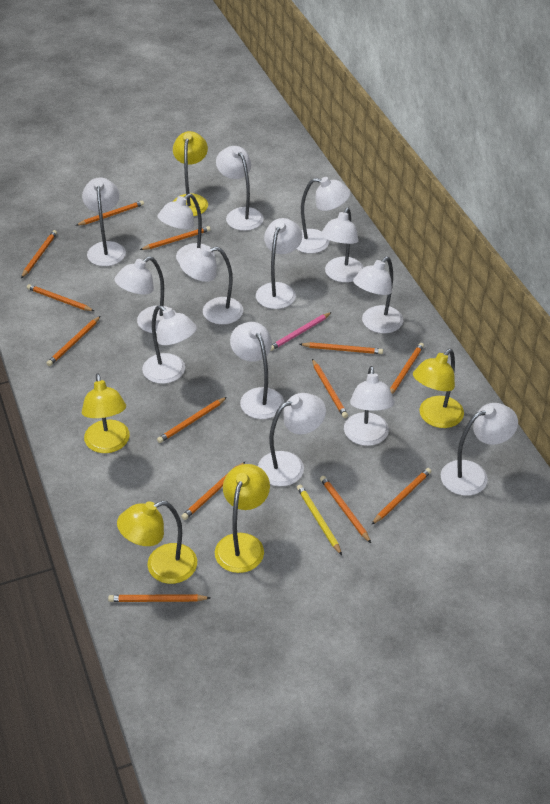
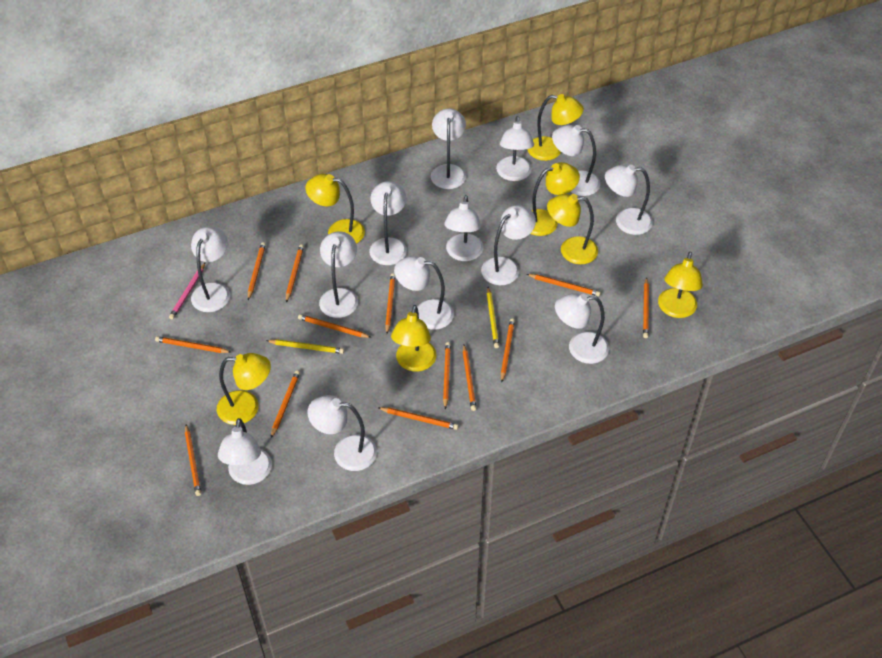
white lamp: [82,177,126,266] [115,257,176,334] [142,305,197,384] [157,194,215,263] [179,245,243,325] [216,146,264,231] [230,322,284,419] [256,218,302,309] [258,393,326,486] [297,177,350,253] [321,208,364,283] [344,366,395,446] [353,257,403,334] [441,403,518,496] = 14 -> [191,226,230,312] [218,418,272,485] [307,395,377,471] [319,231,358,318] [369,181,407,265] [394,256,454,330] [431,108,466,189] [444,195,483,261] [481,205,536,285] [496,116,534,181] [552,125,600,196] [555,293,609,364] [605,165,653,235] = 13
yellow lamp: [82,373,130,453] [117,501,197,584] [173,131,208,216] [215,464,270,573] [413,349,464,428] = 5 -> [217,353,271,425] [306,174,365,244] [391,305,436,372] [527,94,584,161] [530,162,580,236] [547,194,598,264] [658,252,703,318] = 7
yellow pencil: [297,484,342,555] = 1 -> [266,339,344,354] [487,287,499,348] = 2

